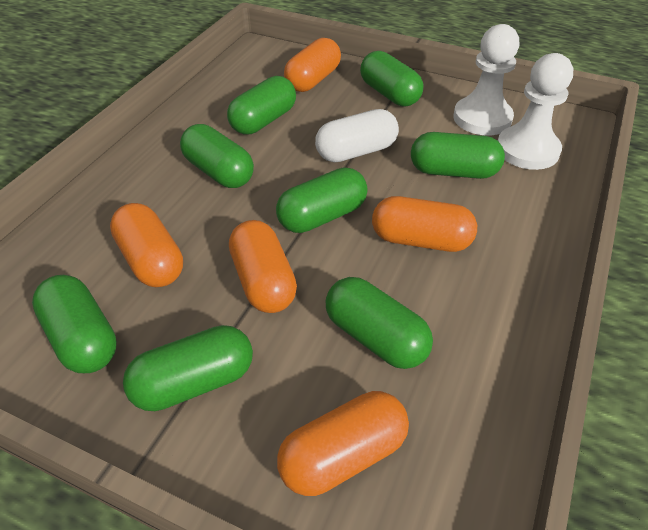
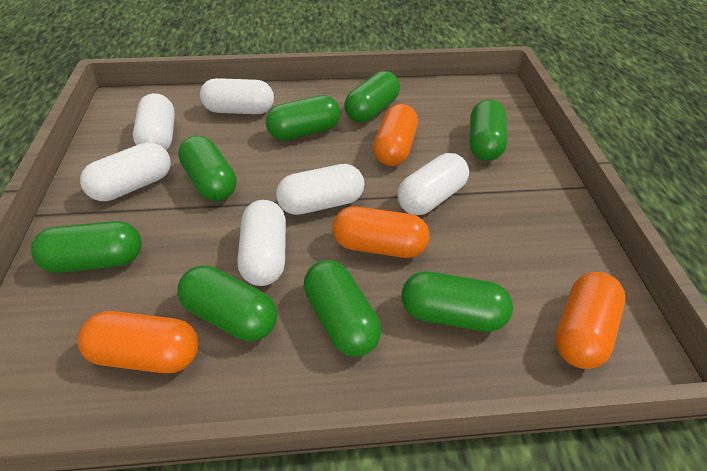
orange capsule: [110,203,183,287] [229,220,297,313] [277,391,409,496] [284,38,341,92] [372,196,477,252] = 5 -> [77,311,199,373] [332,206,430,258] [373,104,418,166] [555,272,625,369] = 4
white capsule: [315,109,399,162] = 1 -> [80,142,171,201] [133,93,175,150] [200,78,274,114] [238,200,286,286] [276,164,364,215] [397,153,469,215] = 6
white pawn: [453,24,519,135] [498,53,573,170] = 2 -> none = 0

